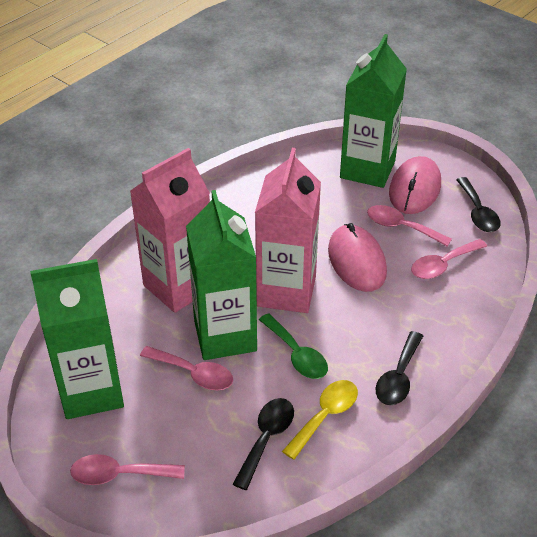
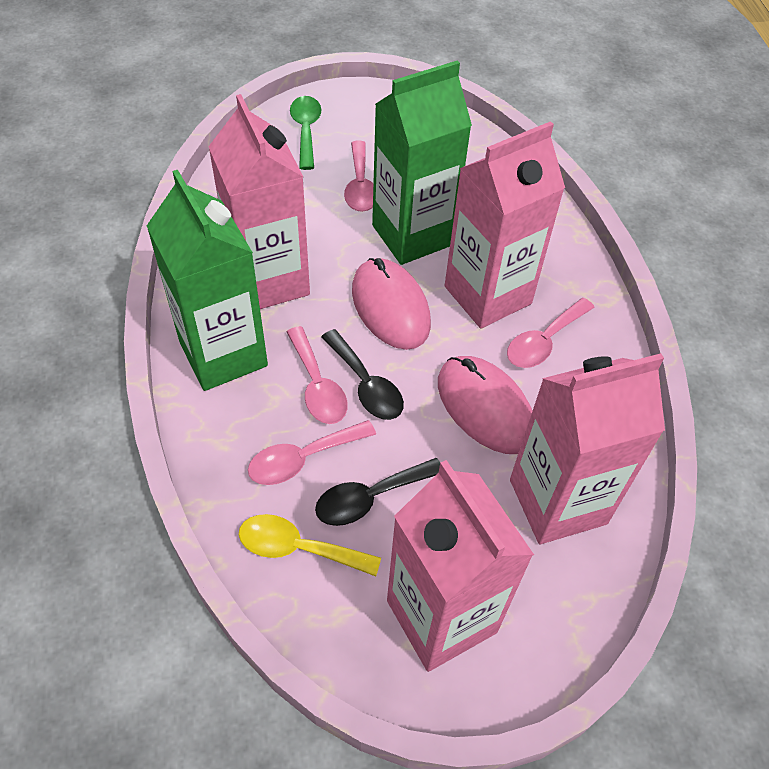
black spoon: [233,398,294,490] [376,331,423,405] [456,177,501,232] = 3 -> [315,458,440,526] [322,329,404,420] = 2
green carton: [30,259,124,419] [186,190,257,360] [340,34,407,188] = 3 -> [147,170,268,391] [372,60,472,265] = 2
pink carton: [130,148,210,313] [255,148,321,313] = 2 -> [208,94,310,309] [387,460,534,672] [445,121,565,328] [510,353,665,544] = 4

